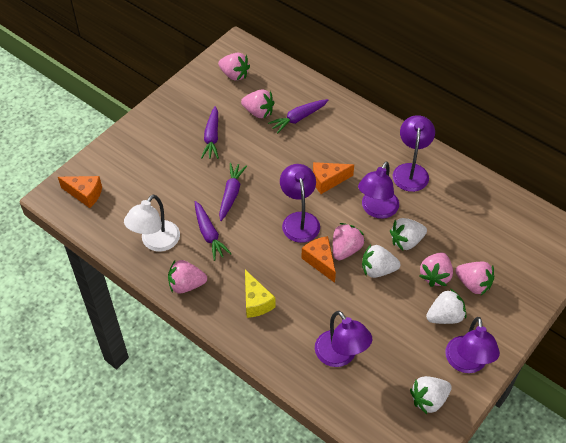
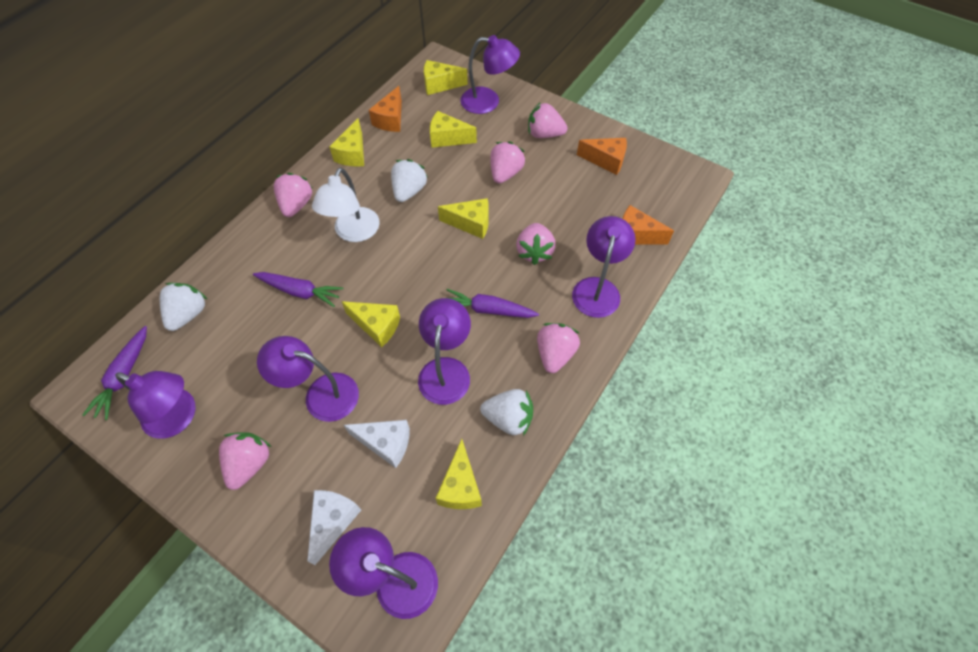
purple carrot: [195,201,232,261] [201,106,219,159] [219,163,247,221] [268,99,328,134] = 4 -> [83,326,147,420] [253,272,343,307] [447,289,539,318] = 3
purple lamp: [280,164,320,243] [315,311,372,367] [358,162,399,219] [393,115,435,192] [445,317,500,373] = 5 -> [115,371,195,439] [257,336,359,422] [329,527,438,619] [418,298,471,405] [460,35,520,114] [572,216,636,318] = 6
white cheese: none = 0 -> [307,490,361,565] [344,420,410,468] = 2
white strawberry: [362,244,400,278] [390,218,427,250] [410,376,452,414] [426,289,466,324] = 4 -> [160,283,208,331] [391,159,428,202] [480,389,533,436] = 3
yellow cheese: [245,270,275,318] = 1 -> [329,118,364,167] [341,301,400,347] [424,60,468,95] [430,111,477,148] [436,439,482,509] [438,198,489,239] = 6

